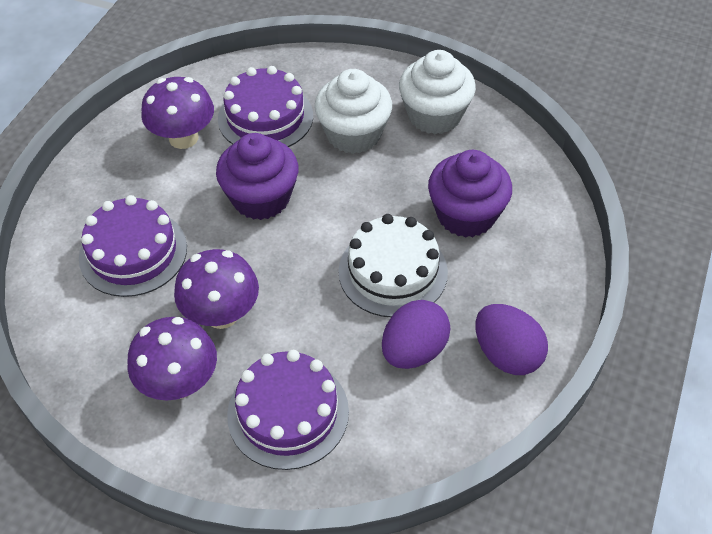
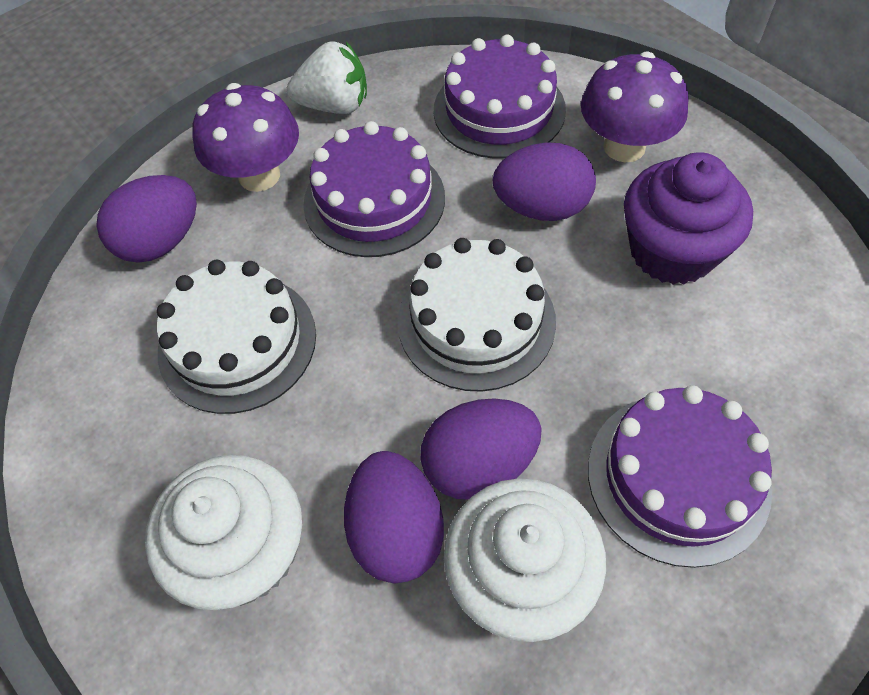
purple cupcake: [216,133,298,220] [428,150,512,238] = 2 -> [624,152,753,285] = 1
purple egg: [382,300,451,369] [475,304,548,375] = 2 -> [96,175,197,263] [344,451,444,583] [421,398,542,500] [493,142,596,221] = 4
purple mushroom: [127,317,217,400] [141,77,214,149] [174,249,259,329] = 3 -> [192,83,299,192] [581,52,689,162] = 2
white cake: [338,214,448,317] = 1 -> [157,259,316,414] [398,238,556,392] = 2
white strawberry: none = 0 -> [287,41,367,114] = 1

